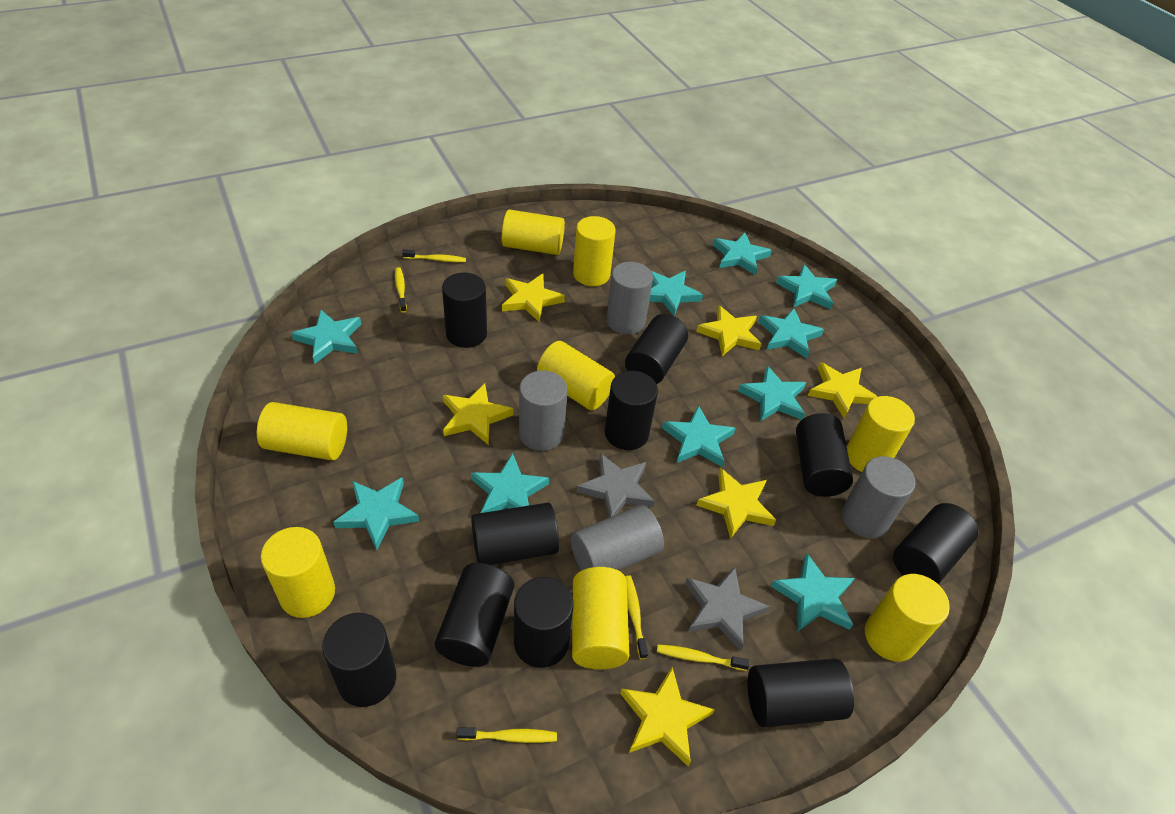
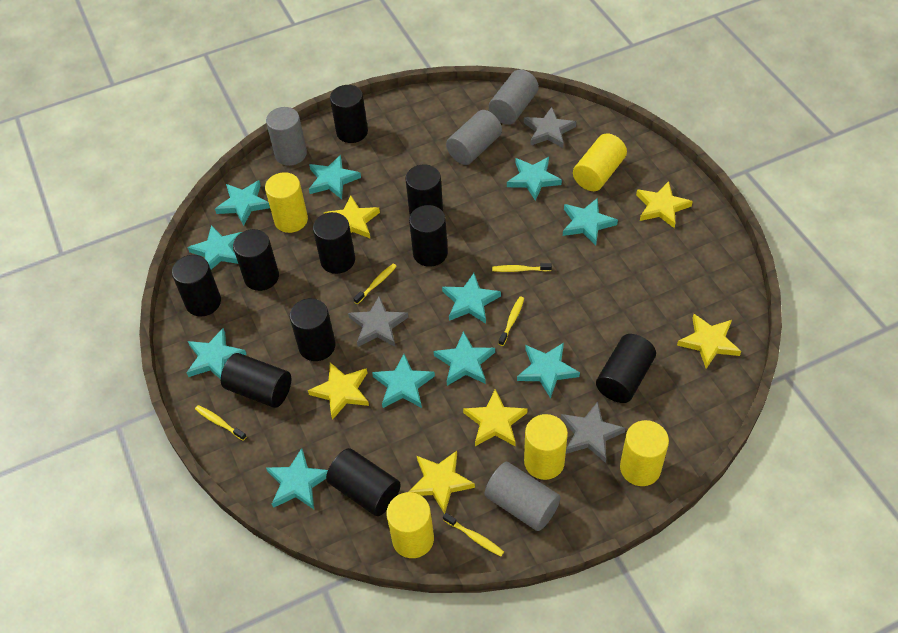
grey star: [577,453,655,518] [685,567,770,651] = 2 -> [348,296,409,347] [524,107,576,148] [561,401,626,463] = 3
turquoise star: [291,310,361,364] [333,477,419,550] [471,453,549,513] [649,271,703,316] [662,405,736,467] [713,233,772,276] [738,366,806,422] [758,308,824,359] [771,553,855,631] [776,264,837,309] = 10 -> [186,328,247,379] [187,225,242,269] [215,180,270,226] [266,448,328,509] [309,155,361,199] [372,354,435,408] [434,331,495,386] [442,273,501,324] [507,157,562,201] [517,343,580,399] [563,198,618,246] = 11
yellow cylinder: [257,402,347,460] [261,527,335,618] [502,209,565,255] [537,341,615,410] [572,567,629,669] [573,216,616,286] [847,396,915,472] [865,574,950,661] = 8 -> [265,172,308,233] [386,492,434,558] [524,414,568,480] [573,133,627,191] [620,420,669,486] = 5

